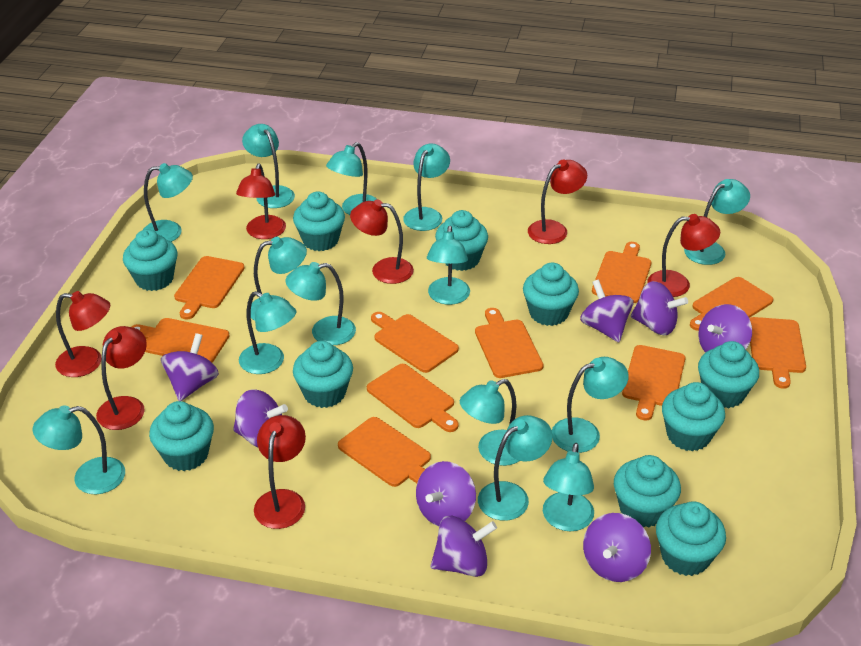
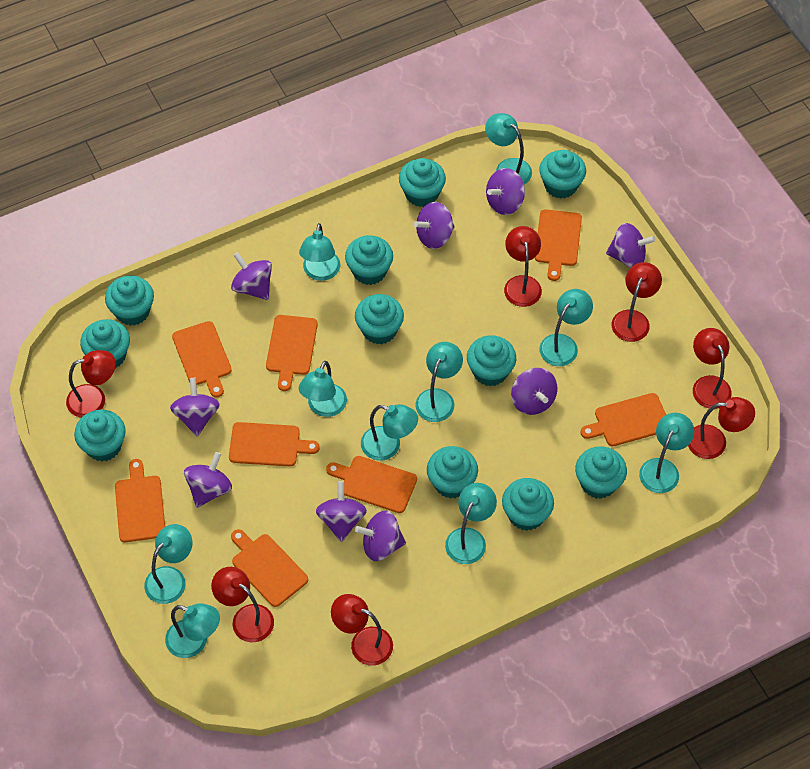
orange cutting board: [131,318,230,363] [174,256,245,320] [338,417,431,487] [367,364,459,432] [371,312,459,373] [475,308,544,378] [592,242,651,303] [622,345,685,421] [690,277,773,331] [749,317,806,389] = 10 -> [115,459,165,542] [172,321,232,397] [229,422,320,467] [231,529,308,607] [266,315,318,391] [326,456,417,513] [535,209,582,281] [581,393,666,446] = 8
purple spinning top: [161,333,219,401] [233,390,288,447] [416,461,476,526] [430,515,497,577] [580,279,633,342] [583,513,651,582] [631,281,688,335] [698,304,752,353] = 8 -> [170,378,220,436] [184,452,232,508] [231,252,272,300] [315,481,367,542] [355,511,406,561] [414,202,454,249] [486,168,525,215] [511,368,558,415] [606,223,656,268] = 9
turquoise cupcake: [123,229,178,291] [149,401,214,471] [293,191,345,251] [293,341,353,408] [435,210,488,271] [523,263,579,326] [614,455,681,527] [656,501,726,576] [662,382,725,451] [698,341,759,408] = 10 -> [74,410,126,462] [80,319,130,368] [105,275,154,326] [345,235,393,285] [355,294,404,345] [399,158,446,207] [427,446,478,499] [467,335,516,387] [502,478,554,531] [539,150,586,199] [575,446,627,499] = 11
turquoise lamp: [32,406,125,494] [143,163,193,242] [239,291,296,374] [242,124,295,208] [251,237,307,321] [286,262,356,345] [326,142,377,215] [403,143,450,231] [427,226,470,305] [460,379,519,466] [478,415,553,521] [543,443,594,532] [552,357,629,453] [684,179,750,265] = 14 -> [144,524,193,604] [165,604,220,658] [299,223,340,281] [299,361,347,417] [361,404,418,461] [416,342,463,422] [445,483,497,564] [485,113,532,185] [539,289,593,366] [639,413,694,493] = 10

